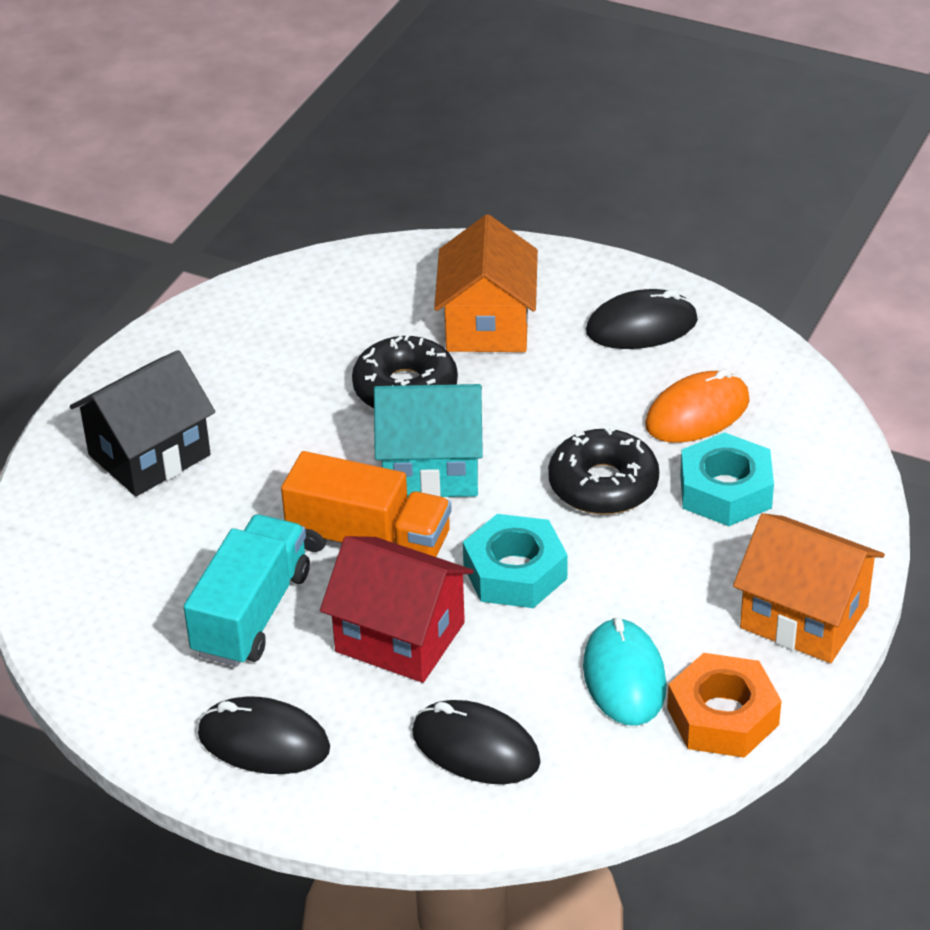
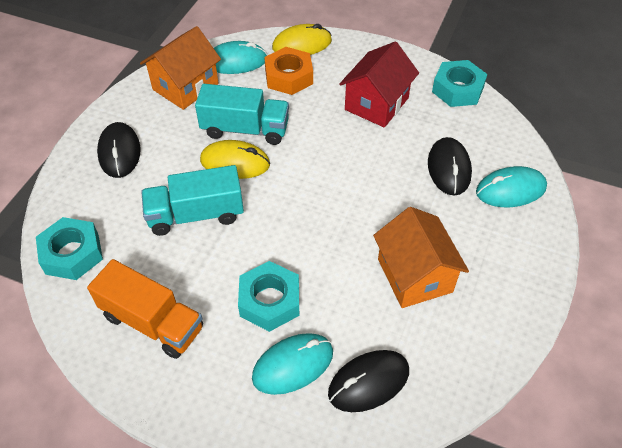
black donut: [352,334,458,409] [548,427,659,515] = 2 -> none = 0
black house: [70,350,215,496] = 1 -> none = 0
orange mouse: [645,369,750,443] = 1 -> none = 0
turquoise house: [374,384,483,498] = 1 -> none = 0
turquoise mouse: [583,617,667,726] = 1 -> [214,41,267,74] [252,333,333,395] [476,166,547,207] = 3
turquoise nut: [463,514,568,608] [680,432,774,526] = 2 -> [36,217,103,280] [238,261,299,332] [432,60,487,107] = 3
turquoise truck: [184,514,310,667] = 1 -> [141,165,244,236] [195,84,289,145] = 2
yellow mouse: none = 0 -> [200,140,270,179] [272,24,332,55] = 2

